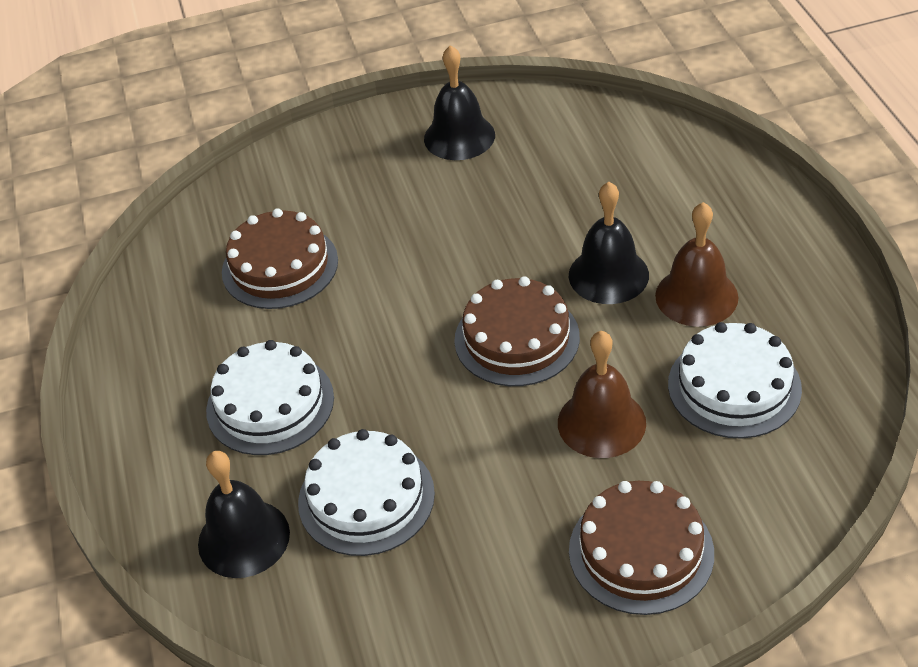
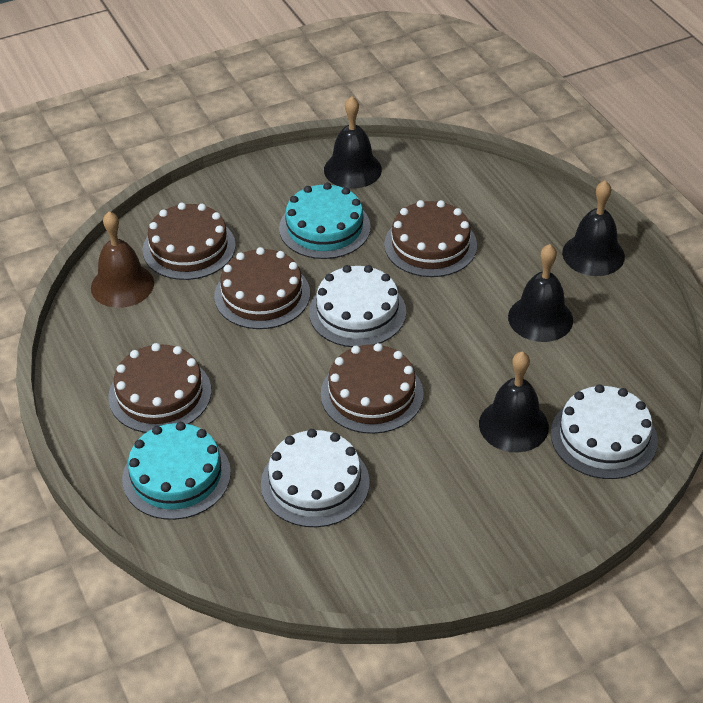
black bell: [198,451,290,578] [424,45,495,160] [569,182,649,304] = 3 -> [324,96,382,189] [479,351,549,453] [508,244,573,342] [562,180,625,276] = 4
brown bell: [558,331,646,458] [655,202,738,327] = 2 -> [91,211,154,308] = 1
brown cake: [222,208,338,309] [454,276,580,386] [569,481,714,615] = 3 -> [108,343,211,433] [143,203,236,280] [214,247,310,329] [321,343,424,434] [384,200,477,277] = 5
turquoise cake: none = 0 -> [122,422,231,520] [279,183,371,259] = 2

